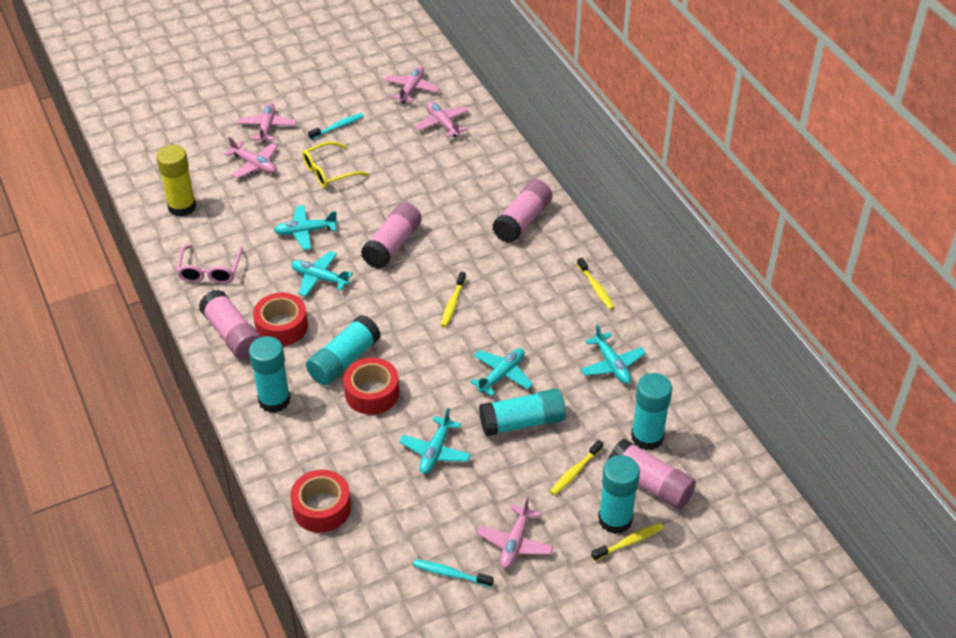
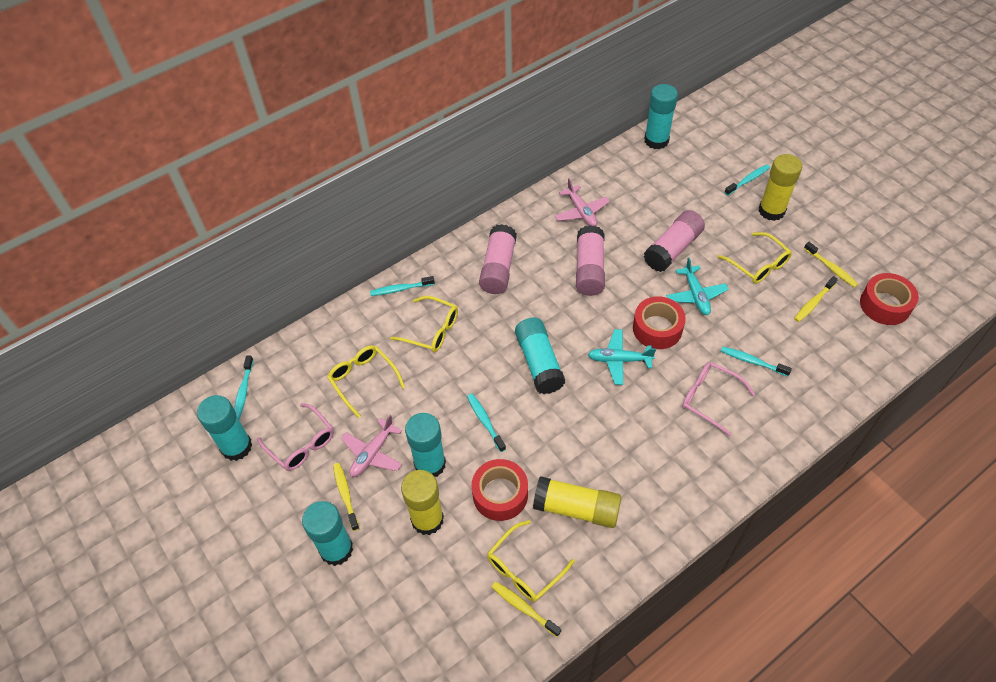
pink glasses: [176,244,243,284] = 1 -> [257,403,334,471] [682,362,755,436] = 2
pink glue stick: [199,290,261,360] [361,202,422,269] [492,179,552,243] [609,439,696,509] = 4 -> [479,224,517,294] [576,225,605,296] [644,210,705,272] = 3
pink plane: [224,137,277,179] [237,103,296,143] [384,66,440,103] [415,101,469,137] [477,497,553,569] = 5 -> [341,415,402,477] [555,178,610,226] = 2
turquoise plane: [274,205,338,250] [291,251,353,296] [399,408,471,474] [470,348,533,396] [581,325,646,384] = 5 -> [588,329,656,385] [666,258,729,315] = 2
turquoise toothbrush: [308,113,364,140] [413,559,494,587] = 2 -> [234,356,254,419] [370,276,435,296] [467,393,506,452] [721,347,792,376] [724,165,770,196] = 5
yellow glasses: [302,141,369,188] = 1 -> [327,345,405,418] [390,296,458,352] [487,520,575,602] [718,232,792,284] = 4
yellow glue stick: [156,145,196,217] = 1 -> [401,470,444,535] [533,476,621,528] [759,154,802,221] = 3

